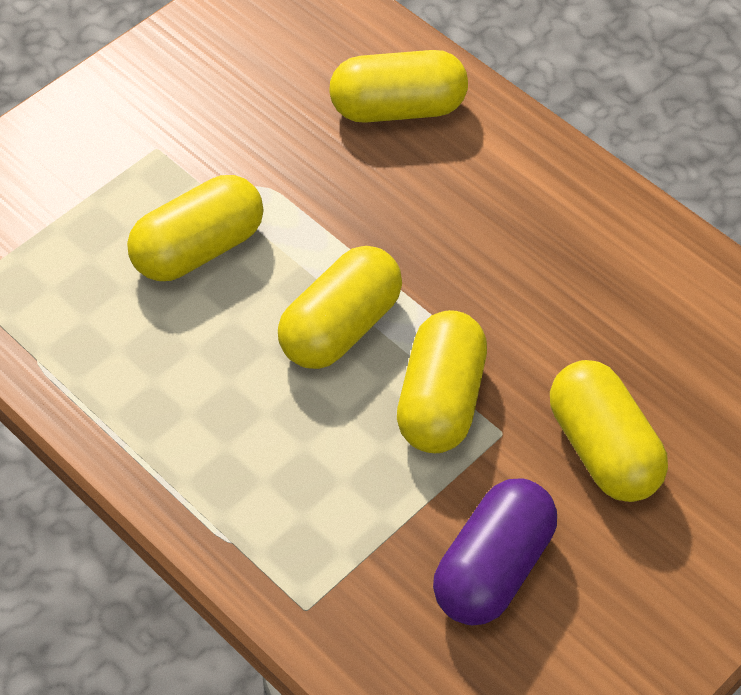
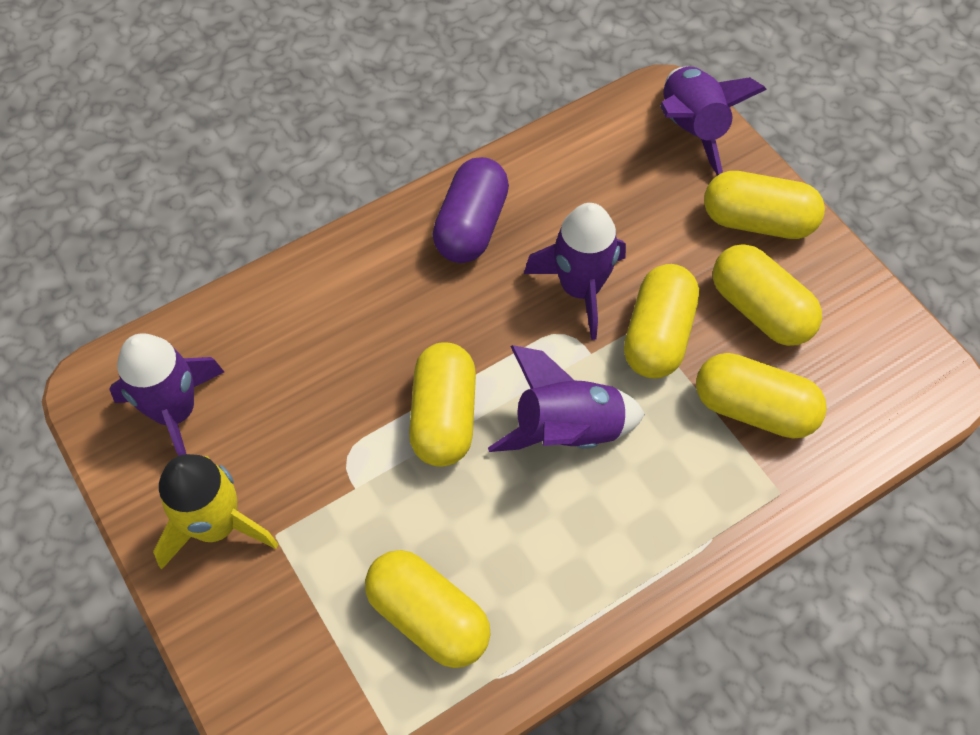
purple rocket: none = 0 -> [109,333,224,456] [488,345,645,452] [524,203,626,340] [660,67,767,176] = 4
yellow capsule: [127,175,263,281] [278,246,402,369] [329,50,468,123] [397,310,487,453] [550,360,668,502] = 5 -> [365,550,491,668] [409,342,476,467] [624,264,699,379] [696,353,827,439] [704,171,825,239] [713,244,822,346] = 6
yellow rocket: none = 0 -> [153,454,278,570] = 1

